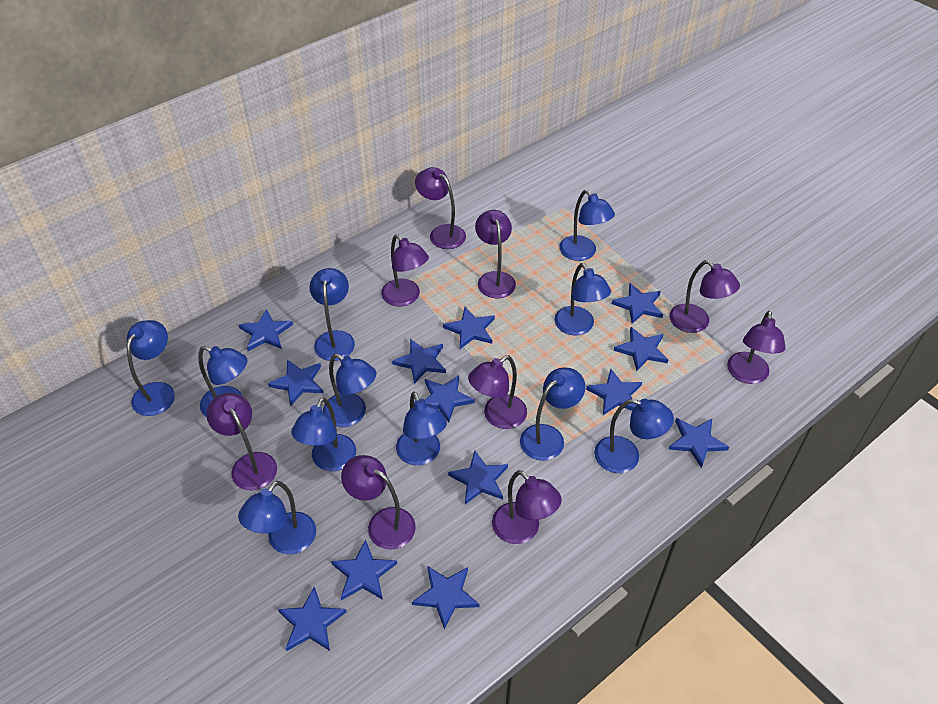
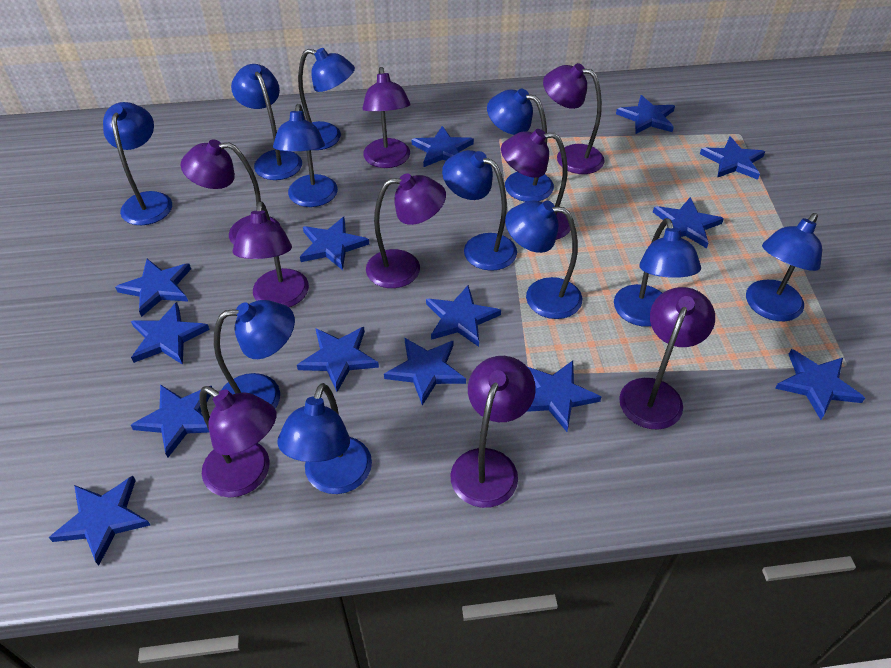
blue star: [239,309,293,351] [268,360,323,406] [278,586,347,651] [331,539,397,600] [392,339,446,384] [412,566,480,630] [425,375,475,422] [443,307,495,349] [448,451,508,504] [586,369,642,415] [612,283,663,324] [614,327,668,371] [669,418,729,468] = 13 -> [49,476,150,566] [115,259,191,317] [131,302,210,365] [131,384,212,458] [297,327,379,392] [300,217,369,270] [384,338,466,406] [411,126,474,167] [426,285,501,347] [527,361,601,432] [616,95,675,134] [653,197,724,248] [700,136,765,180] [775,349,865,420] = 14

